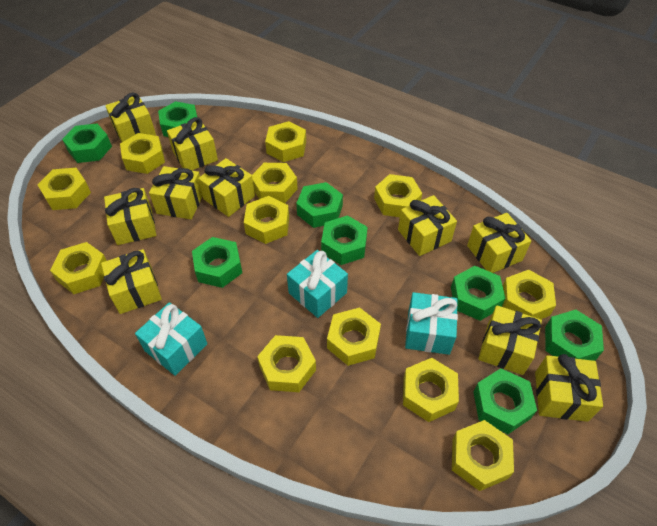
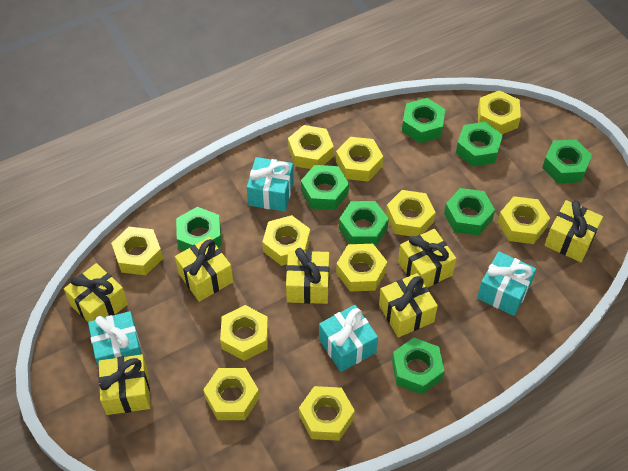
turquoise gift: [135,302,207,376] [287,250,348,318] [405,292,458,355] = 3 -> [88,311,142,367] [247,157,294,212] [319,305,378,372] [477,252,536,316] = 4
yellow gift: [101,249,162,314] [104,188,156,245] [105,93,156,142] [149,166,203,219] [167,117,218,170] [198,158,255,217] [398,195,457,256] [467,213,532,273] [478,305,542,375] [535,354,603,422] = 10 -> [64,263,128,322] [99,355,150,415] [175,237,233,302] [286,248,329,304] [379,273,438,337] [398,229,456,288] [545,200,603,262] = 7
yellow nut: [37,168,91,210] [50,242,107,294] [120,133,165,174] [244,196,289,244] [252,163,298,203] [257,335,316,392] [265,121,306,162] [327,308,381,366] [374,174,422,217] [403,358,459,422] [452,420,514,491] [502,270,556,319] = 12 -> [111,227,163,275] [203,368,260,420] [220,305,268,361] [262,215,310,266] [288,125,334,169] [299,386,355,441] [336,137,383,182] [336,244,387,292] [386,190,436,237] [478,90,521,134] [498,196,550,244] = 11

